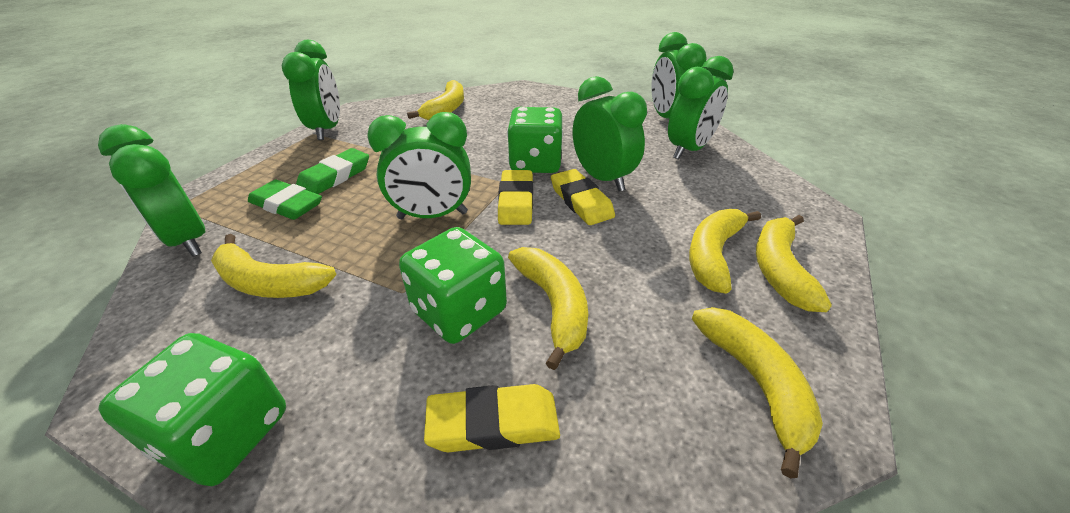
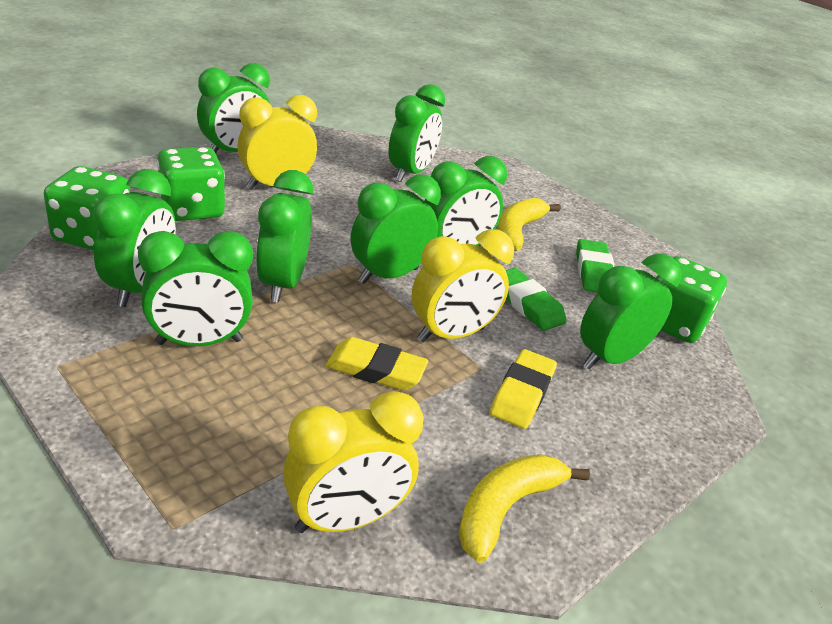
green clock: [98,124,205,257] [282,40,340,140] [367,112,471,219] [573,76,647,192] [651,32,707,119] [668,56,734,159] = 6 -> [92,169,176,307] [138,231,253,346] [197,63,270,153] [256,170,313,303] [351,174,441,284] [388,84,445,182] [425,156,507,246] [580,254,681,369] = 8
yellow banana: [211,234,337,298] [407,80,464,120] [508,247,588,370] [689,209,761,294] [692,307,823,479] [756,215,832,312] = 6 -> [458,454,590,563] [497,198,561,251] = 2
yellow clock: none = 0 -> [237,95,317,190] [283,391,424,533] [412,229,514,342] = 3
yellow eraser: [424,384,560,452] [498,170,533,225] [551,169,615,225] = 3 -> [325,337,428,390] [490,349,557,429] = 2

